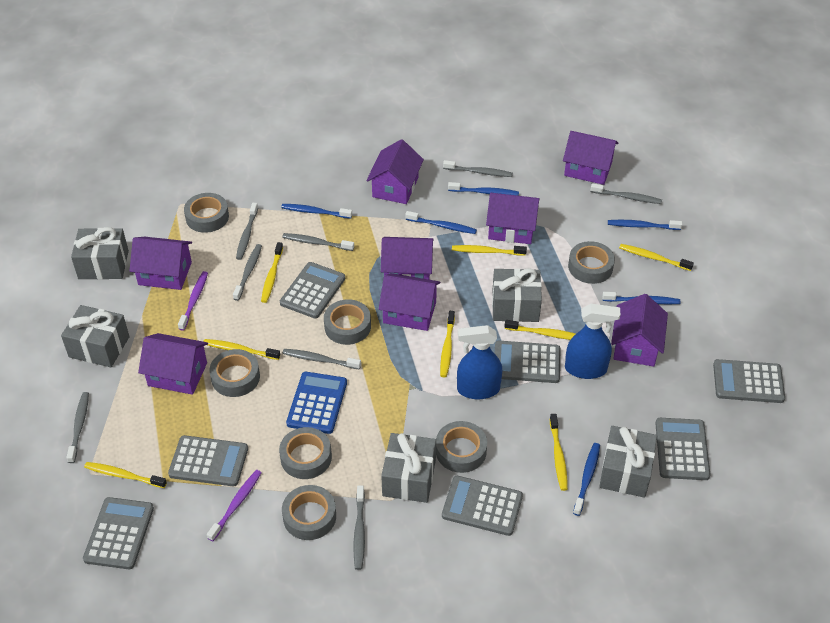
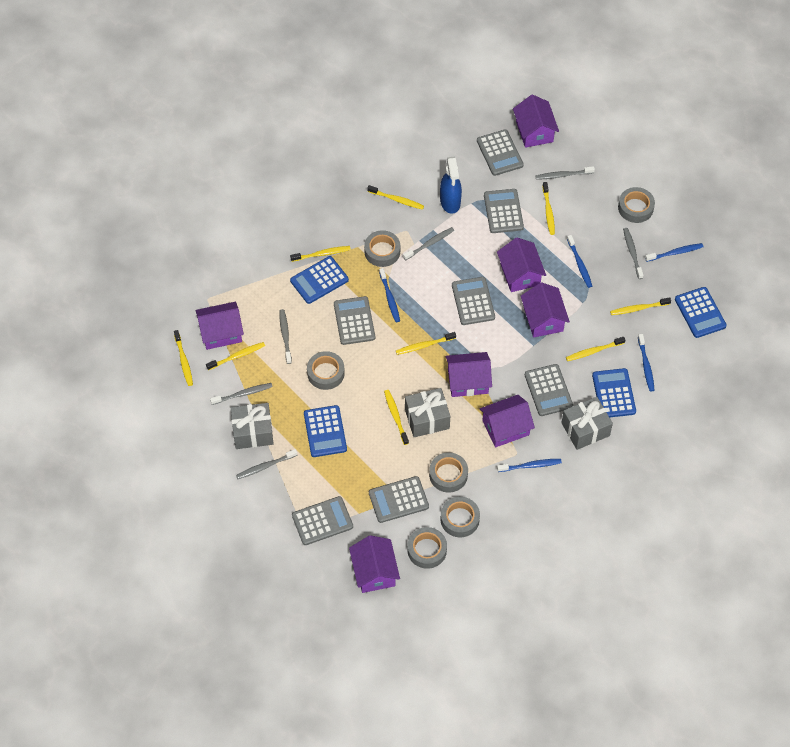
blue calculator: [286,372,347,434] = 1 -> [290,256,349,304] [304,405,347,457] [592,368,636,418] [675,287,727,338] = 4
blue spray bottle: [457,325,502,399] [565,304,620,379] = 2 -> [440,157,462,214] = 1
blue toothbrush: [281,204,352,219] [405,211,477,234] [448,182,519,196] [573,443,600,516] [602,292,680,304] [608,220,682,230] = 6 -> [379,268,400,322] [497,459,562,472] [567,235,592,288] [638,334,655,392] [645,243,703,262] = 5
grey gift: [61,305,130,367] [71,227,129,280] [381,433,436,503] [492,268,542,322] [599,426,657,498] = 5 -> [231,403,274,449] [405,388,450,437] [562,397,613,450] = 3
grey tape: [184,193,229,233] [209,349,260,397] [279,427,332,479] [282,485,336,540] [324,299,371,345] [436,421,487,473] [568,241,615,284] = 7 -> [307,351,345,390] [364,230,400,267] [407,527,447,569] [429,452,468,492] [441,497,480,537] [618,187,655,223] = 6
grey toothbrush: [66,392,89,463] [233,244,262,301] [236,203,258,260] [282,233,354,251] [282,349,361,370] [354,486,365,570] [443,160,513,177] [591,183,662,204] = 8 -> [210,383,273,405] [236,449,297,479] [279,309,292,364] [403,227,454,260] [536,166,595,180] [623,228,643,279] = 6
purple house: [130,237,192,290] [138,333,208,395] [366,139,424,204] [379,273,440,331] [381,237,434,280] [486,193,540,244] [563,131,618,185] [611,294,668,367] = 8 -> [196,302,244,350] [349,535,400,593] [446,352,492,397] [480,395,535,447] [497,238,546,292] [513,94,559,148] [521,282,570,338] = 7
purple toothbrush: [178,271,208,331] [207,470,262,541] = 2 -> none = 0
yellow toothbrush: [84,462,167,488] [203,339,280,360] [261,242,283,303] [440,311,455,378] [452,245,527,256] [504,320,575,340] [550,414,568,491] [619,244,694,271] = 8 -> [174,330,193,386] [206,342,265,370] [290,246,351,262] [367,185,424,210] [384,390,409,445] [396,332,456,355] [543,182,555,235] [566,337,625,361] [610,297,671,315] = 9

